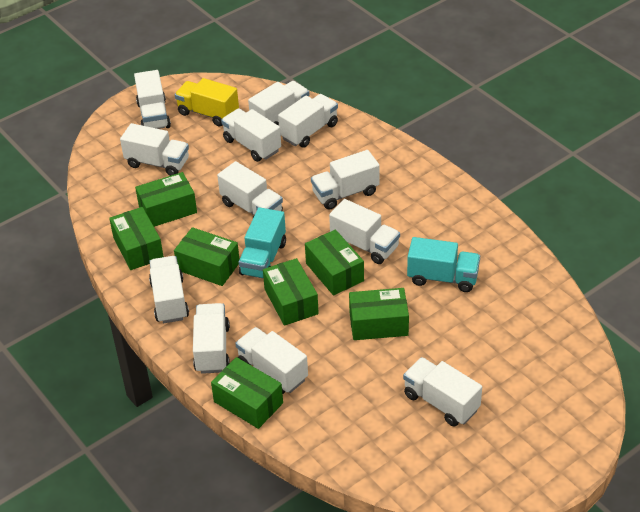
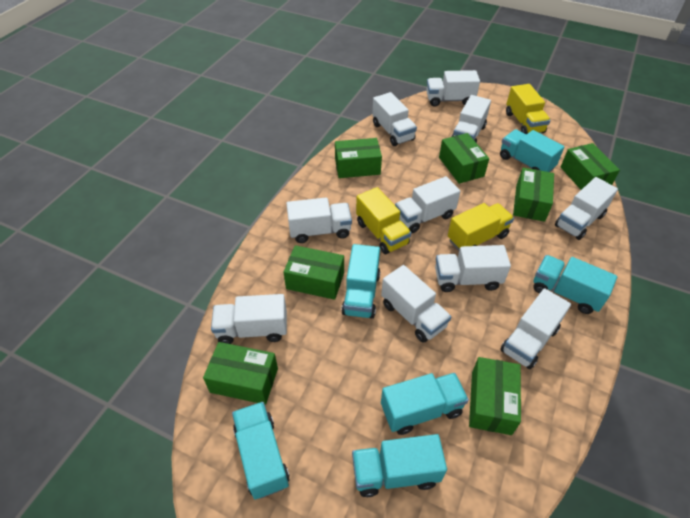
turquoise truck: [239,207,286,278] [407,237,480,292] = 2 -> [232,402,290,499] [341,244,380,319] [352,434,447,497] [381,373,469,435] [500,129,564,172] [533,255,617,314] = 6
white truck: [120,123,189,176] [134,70,171,129] [149,256,189,323] [193,303,230,374] [217,161,283,218] [221,108,281,162] [235,327,308,394] [248,81,309,126] [278,94,338,148] [311,150,380,210] [329,199,400,264] [403,357,482,427] = 12 -> [211,294,287,344] [286,197,352,243] [372,92,417,146] [381,265,451,343] [395,176,460,233] [426,70,480,107] [435,245,511,292] [451,95,491,143] [500,288,571,369] [555,177,618,240] = 10
yellow truck: [175,78,239,126] = 1 -> [356,187,411,254] [448,203,514,251] [506,84,551,135] = 3

